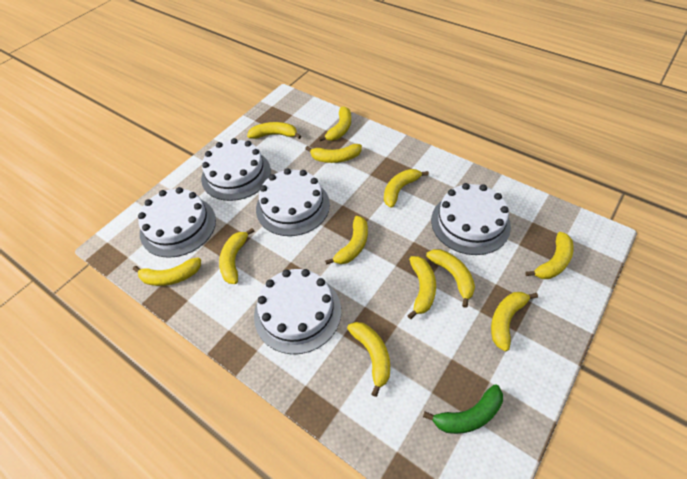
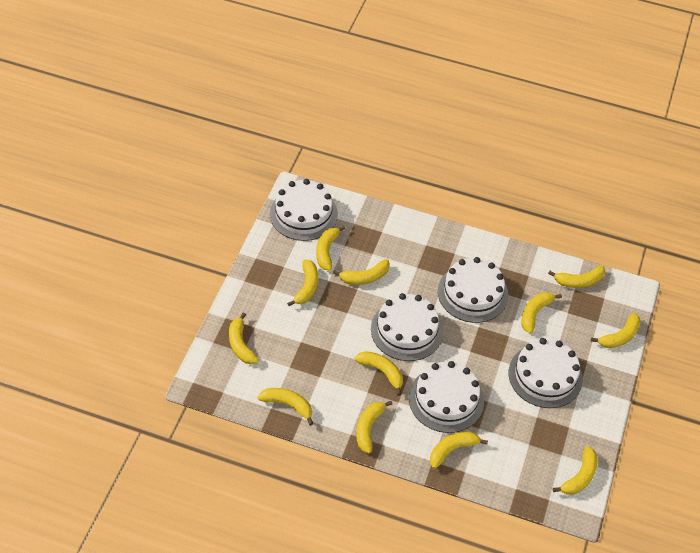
green banana: [423,384,503,434] = 1 -> none = 0

